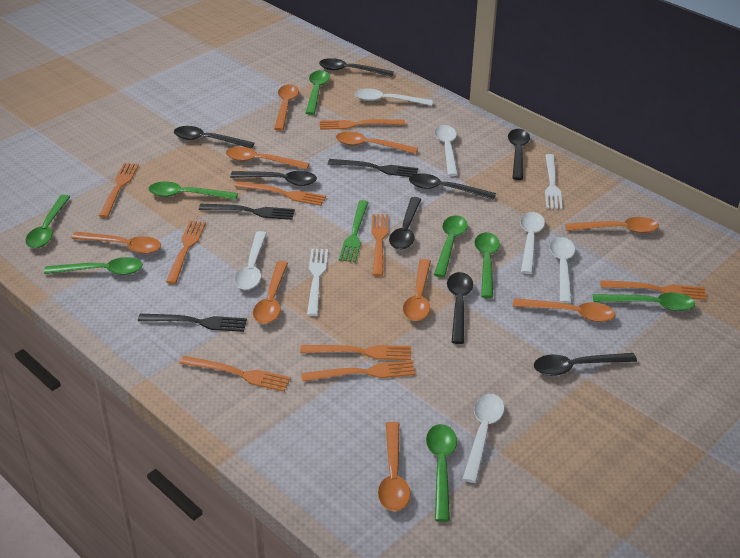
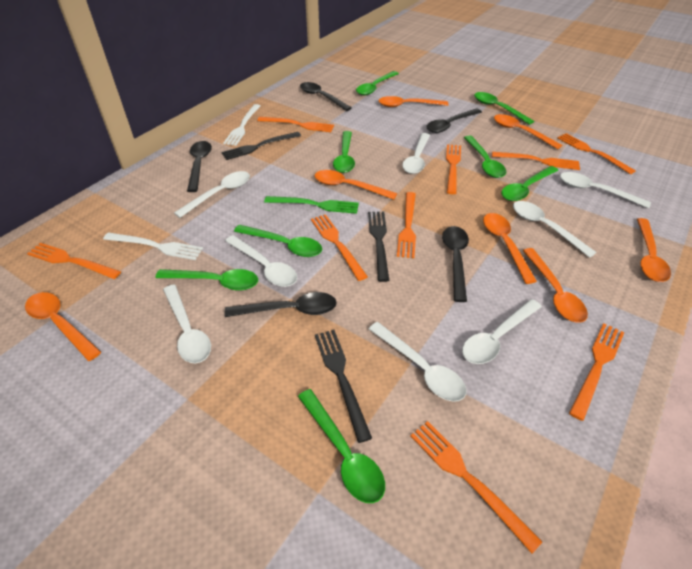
black spoon: [174,126,254,149] [230,171,317,186] [319,58,394,77] [389,197,421,250] [409,173,496,200] [447,272,473,344] [508,129,530,180] [534,353,637,376] = 8 -> [187,141,212,192] [224,292,337,317] [300,82,352,111] [426,108,482,133] [442,226,469,302] = 5
orange spoon: [71,232,161,254] [226,147,309,169] [253,261,288,324] [274,84,299,131] [336,131,418,154] [378,422,410,511] [403,259,431,321] [513,298,615,322] [565,217,659,233] = 9 -> [25,292,101,361] [314,170,397,200] [379,96,448,107] [483,213,537,284] [494,114,562,149] [523,248,588,323] [637,218,671,282] = 7
white spoon: [235,231,267,290] [355,89,433,106] [435,125,458,176] [463,394,505,483] [520,212,545,274] [550,237,575,304] = 6 -> [163,285,211,363] [174,171,250,218] [225,235,297,287] [369,322,467,402] [402,133,430,174] [462,299,542,364] [513,201,597,258] [560,172,651,208] = 8

